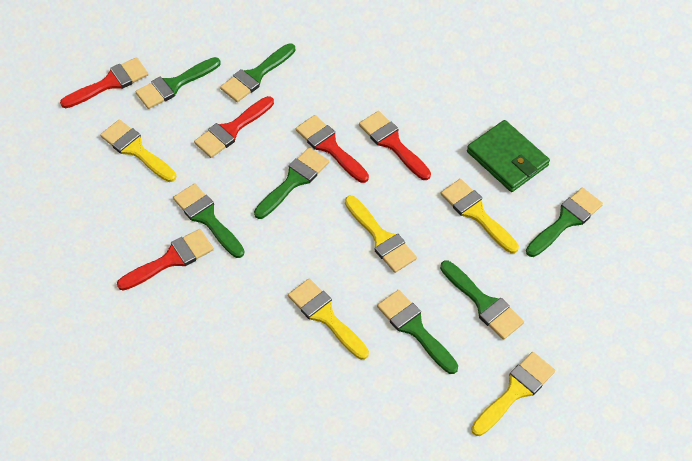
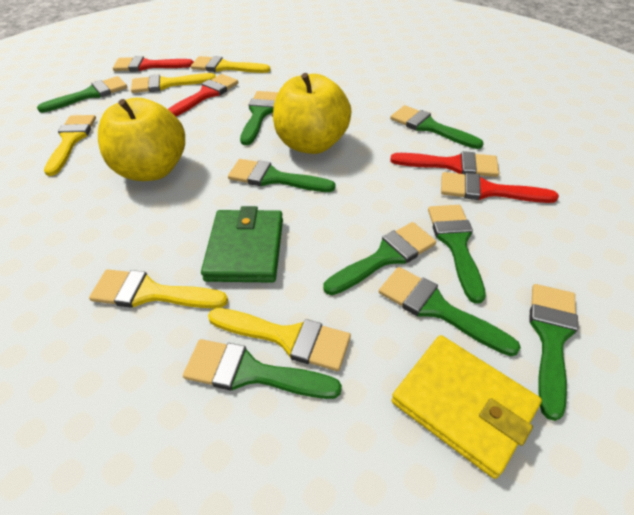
green brush: [135,57,221,109] [173,183,245,258] [220,43,296,102] [254,147,329,219] [377,290,458,374] [440,260,524,340] [526,187,603,257] = 7 -> [37,76,127,113] [183,339,342,399] [228,159,336,192] [240,91,278,145] [323,222,436,295] [379,267,521,356] [390,105,484,149] [428,205,486,304] [529,284,578,421] = 9
red brush: [60,57,149,108] [117,229,214,291] [194,96,274,158] [296,115,369,183] [359,111,431,180] = 5 -> [113,56,194,72] [168,74,238,116] [390,151,499,177] [441,172,559,203] = 4
yellow apple: none = 0 -> [98,98,185,181] [273,73,352,154] = 2
yellow wallet: none = 0 -> [391,335,542,479] = 1

